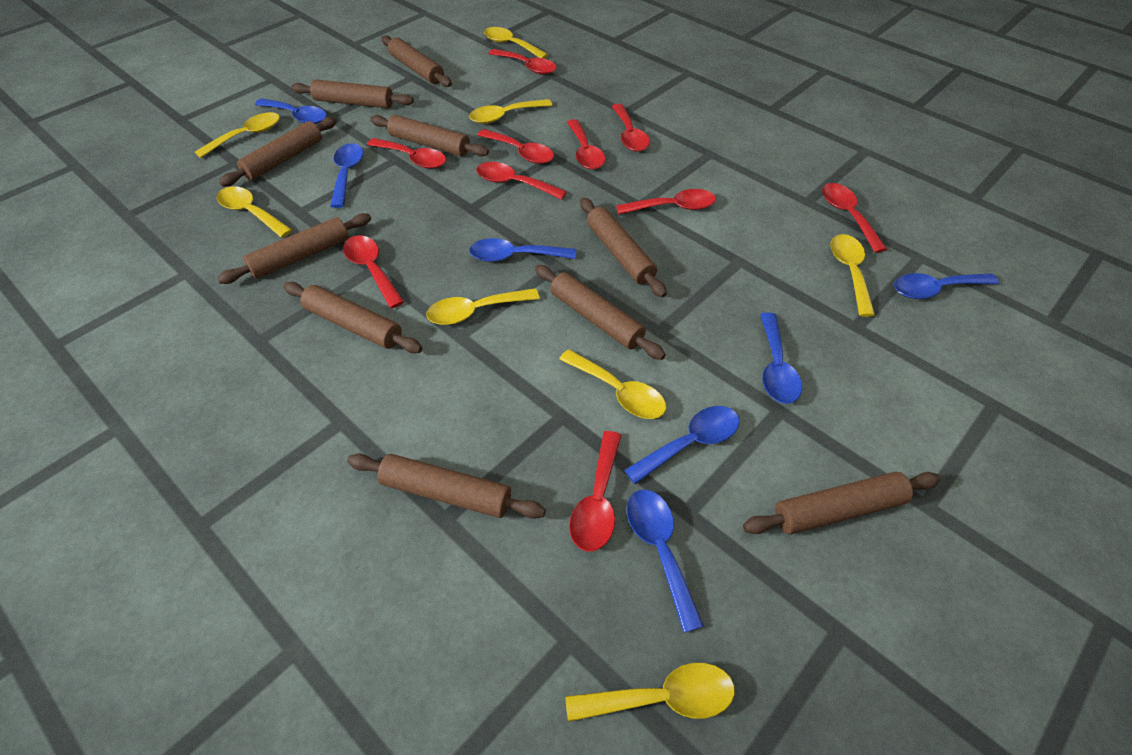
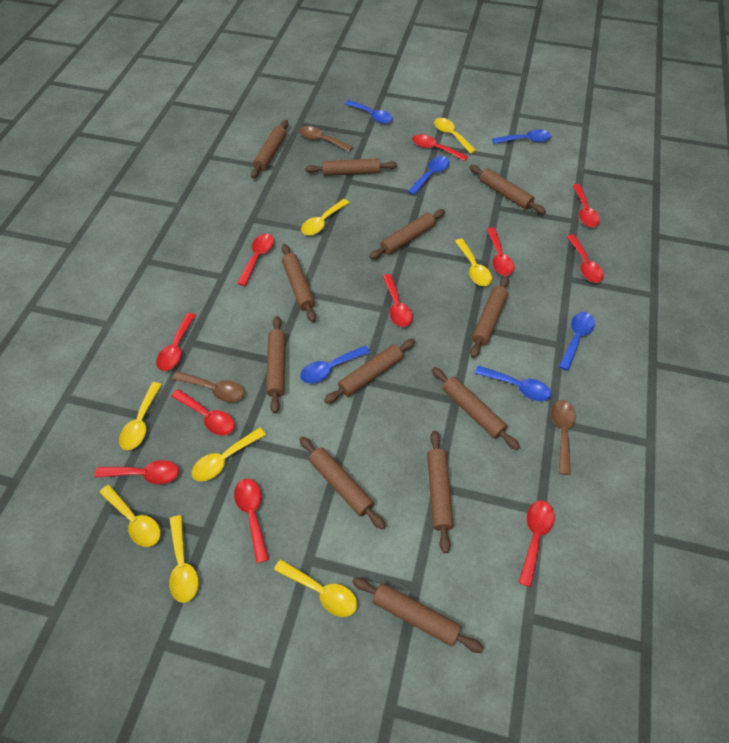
blue spoon: [255,98,327,124] [330,143,363,208] [469,238,576,262] [624,406,739,484] [627,490,704,633] [760,312,802,404] [894,273,999,299] = 7 -> [300,346,370,383] [345,100,393,124] [408,156,450,195] [475,365,552,401] [492,130,551,144] [559,312,595,371] = 6
brown rolling pin: [217,213,371,284] [219,117,337,187] [283,282,422,353] [291,79,414,108] [347,454,546,519] [370,115,489,157] [381,35,452,87] [535,265,666,360] [580,198,667,298] [743,472,941,534] = 10 -> [251,120,288,178] [266,316,286,413] [282,244,316,322] [299,436,386,530] [305,158,397,176] [324,339,415,404] [352,577,484,653] [369,209,445,259] [427,431,454,553] [432,367,520,450] [469,165,546,214] [470,276,509,358] = 12
brown spoon: none = 0 -> [172,371,244,402] [299,126,353,152] [551,400,576,475] = 3
red spoon: [343,235,404,308] [367,138,446,169] [476,162,567,200] [477,129,554,164] [488,49,557,75] [567,119,605,170] [569,431,622,551] [611,104,650,152] [616,189,716,215] [822,183,887,253] = 10 -> [95,460,179,484] [156,313,196,371] [171,389,235,435] [234,479,269,563] [237,234,274,286] [383,274,413,327] [412,134,468,161] [487,228,514,276] [518,500,555,587] [567,234,604,283] [572,184,600,227] = 11

